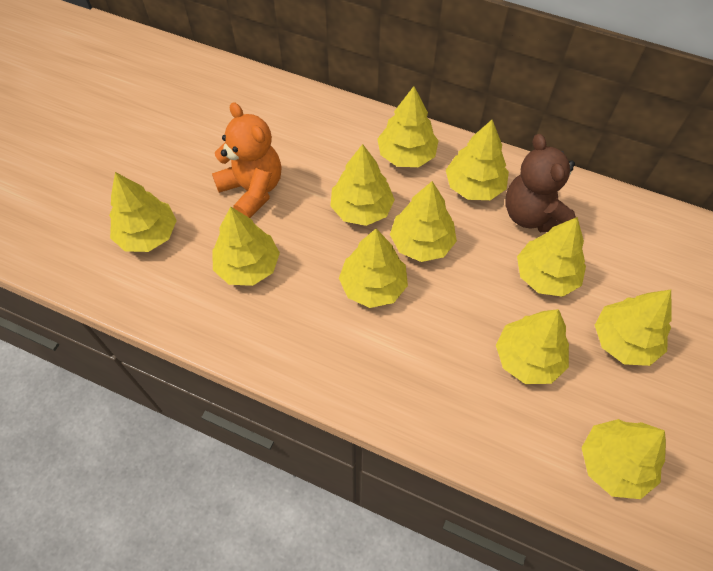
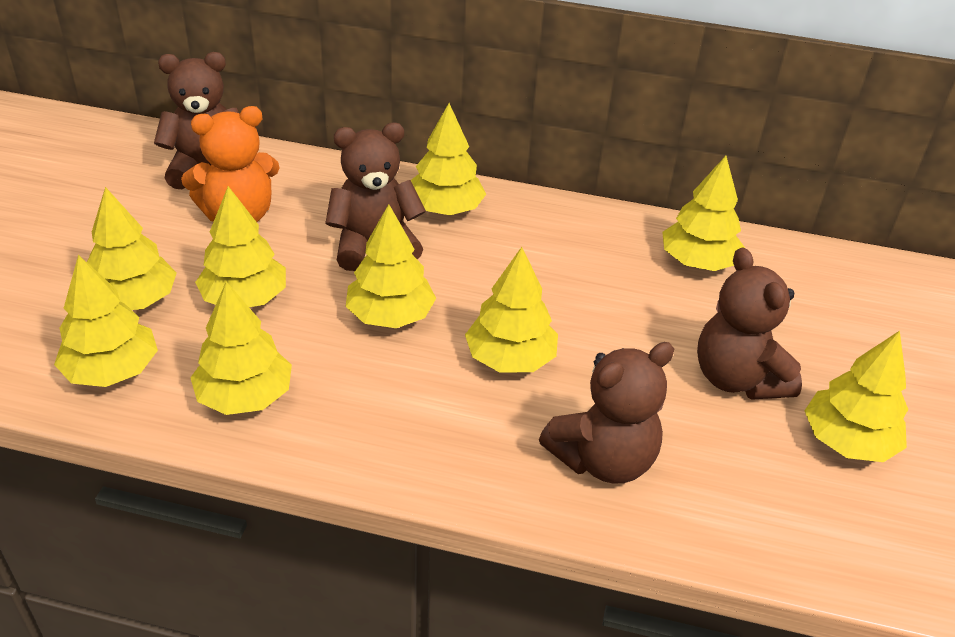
brown teddy bear: [505,134,576,232] = 1 -> [154,52,239,189] [325,123,426,271] [539,342,674,484] [697,248,802,400] = 4
yellow tree: [109,172,177,252] [212,206,280,286] [330,144,395,226] [339,229,408,308] [377,86,439,167] [390,181,457,262] [446,120,509,200] [496,309,569,384] [517,217,586,297] [582,419,666,499] [595,290,672,366] = 11 -> [54,255,158,387] [87,187,177,310] [190,281,292,415] [195,186,286,307] [346,204,436,328] [411,103,486,215] [465,247,558,373] [662,156,745,271] [805,331,908,462] = 9

